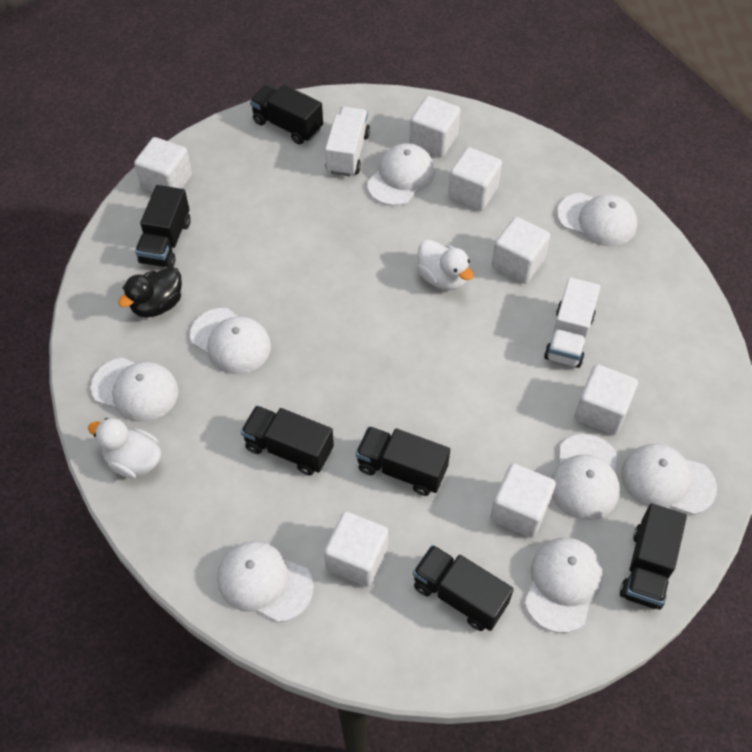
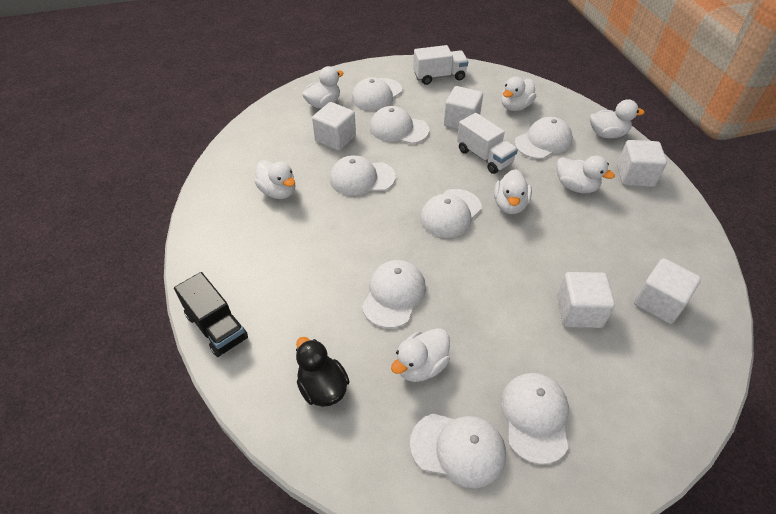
black truck: [135,185,191,268] [241,405,334,475] [250,84,323,145] [356,426,450,496] [413,545,514,631] [620,503,687,610] = 6 -> [174,272,248,357] = 1
white cube: [134,137,192,192] [324,511,388,587] [410,96,461,157] [448,147,502,211] [490,463,556,538] [492,217,550,284] [574,364,638,435] = 7 -> [312,102,356,151] [444,86,483,129] [557,272,615,328] [617,140,667,187] [634,258,701,324] = 5
white duck: [88,418,161,479] [417,240,474,290] = 2 -> [255,160,295,199] [302,66,344,108] [391,328,450,382] [494,169,532,214] [502,77,536,111] [557,156,615,193] [590,99,645,138] = 7

